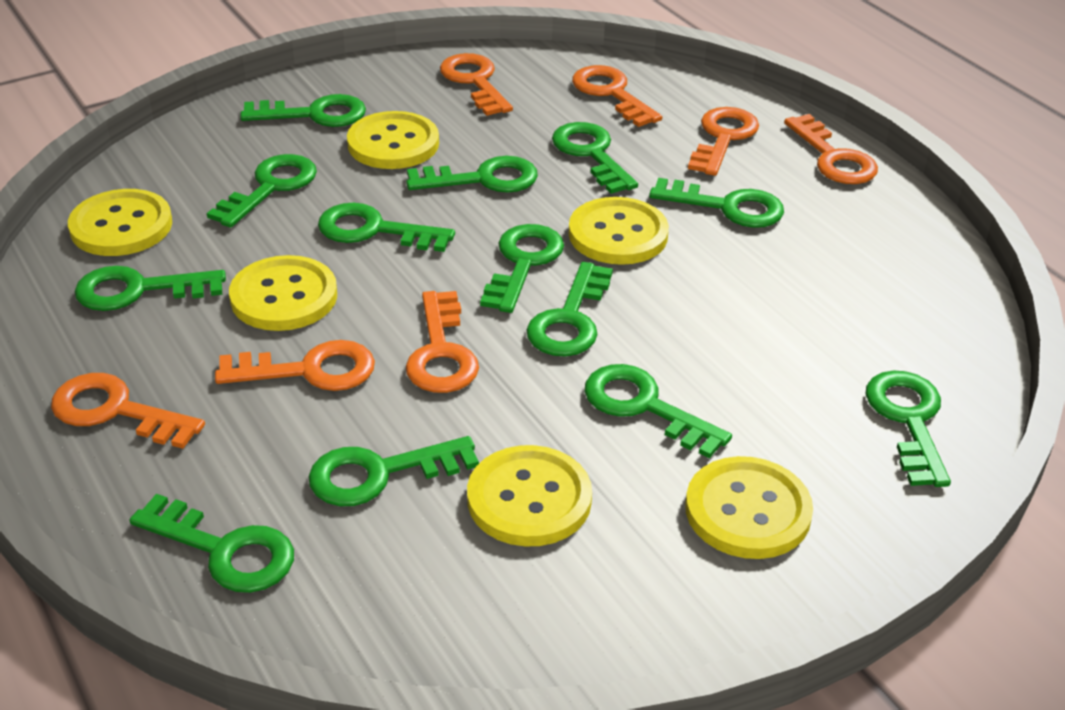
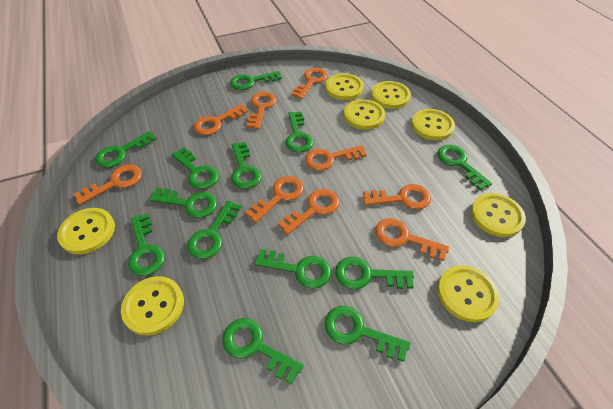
orange key: [51,373,205,449] [215,340,375,391] [406,291,479,393] [440,53,513,116] [572,65,662,127] [688,107,759,176] [784,114,878,184] = 7 -> [74,165,142,205] [194,104,248,135] [245,176,304,223] [247,92,276,129] [278,189,340,235] [292,68,328,99] [305,145,367,171] [363,184,431,209] [375,218,449,261] = 9
yellow button: [68,189,172,256] [229,255,337,331] [347,111,439,169] [467,445,592,547] [569,197,669,265] [685,456,813,559] = 6 -> [57,208,115,254] [121,276,184,336] [325,73,364,100] [344,99,385,130] [371,81,411,109] [411,109,455,140] [437,265,500,322] [471,193,526,237] = 8

